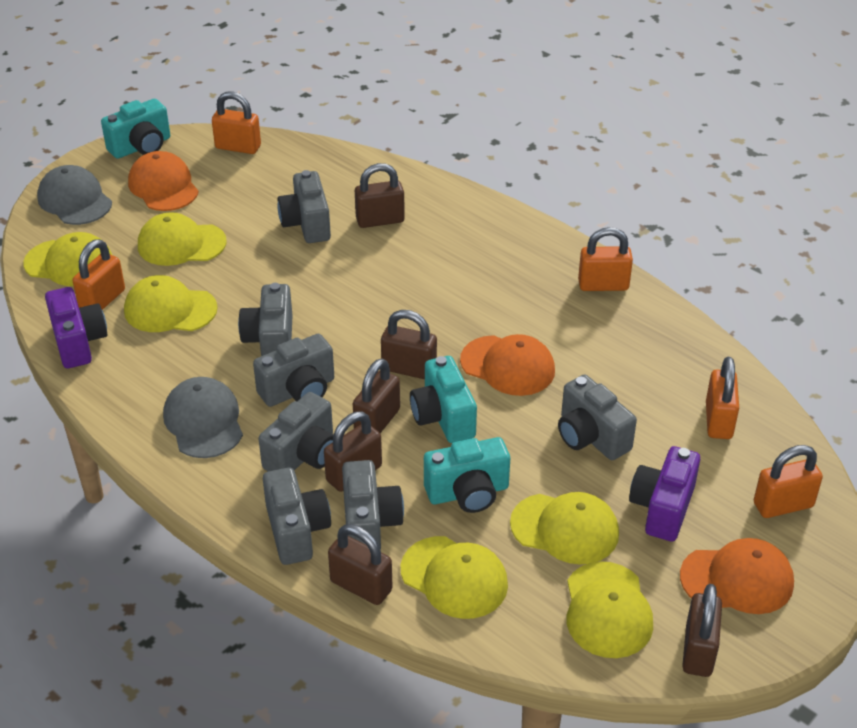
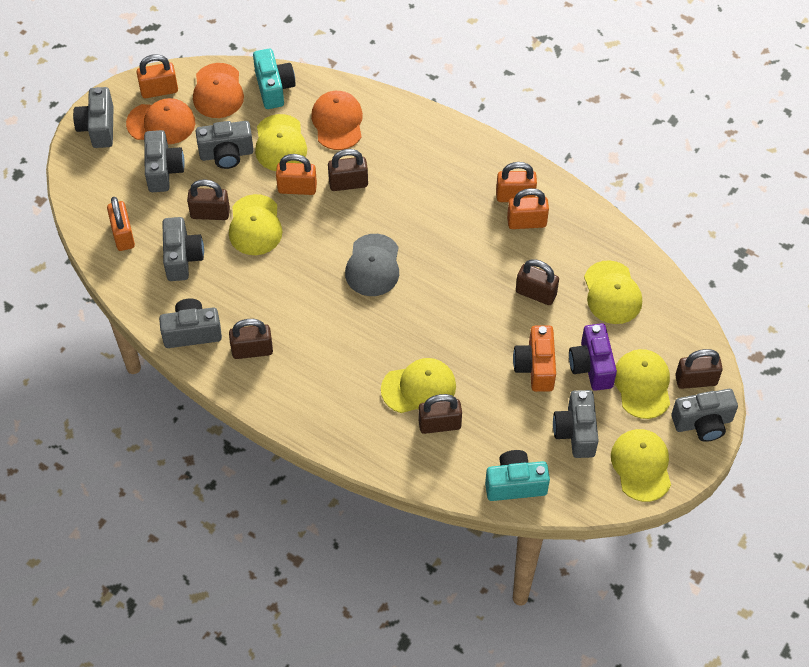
grey cap: [37,165,112,225] [163,377,243,458] = 2 -> [345,234,399,296] = 1
orange camera: none = 0 -> [513,325,556,392] = 1
purple camera: [45,287,108,368] [629,446,700,542] = 2 -> [569,323,617,391] = 1
turquoise camera: [101,99,170,159] [410,356,477,443] [424,437,510,513] = 3 -> [253,49,296,109] [485,450,550,501] = 2

